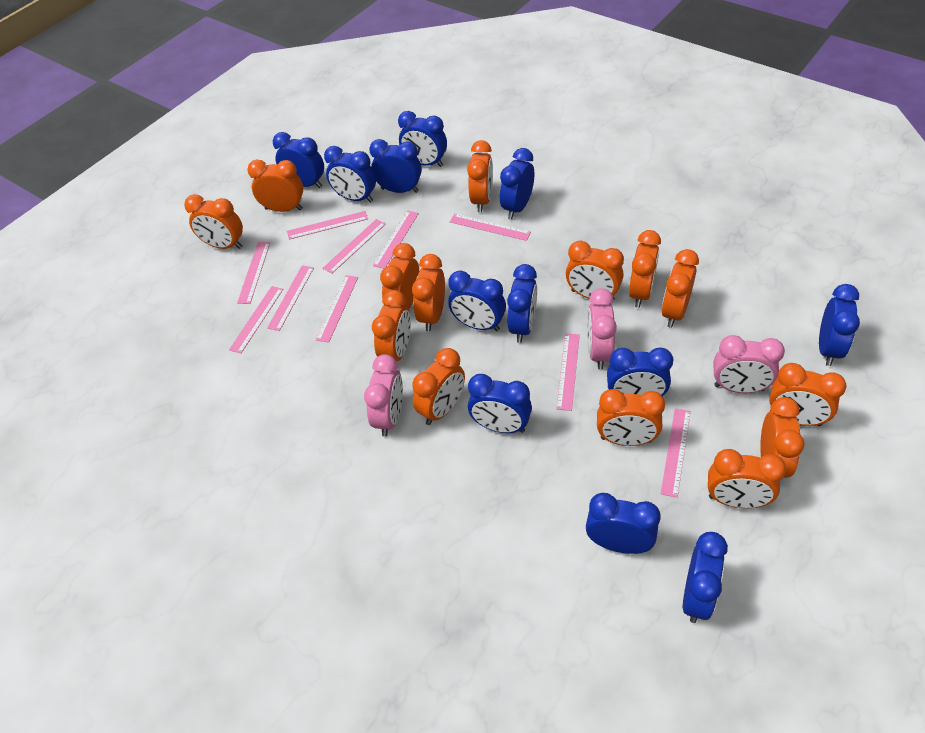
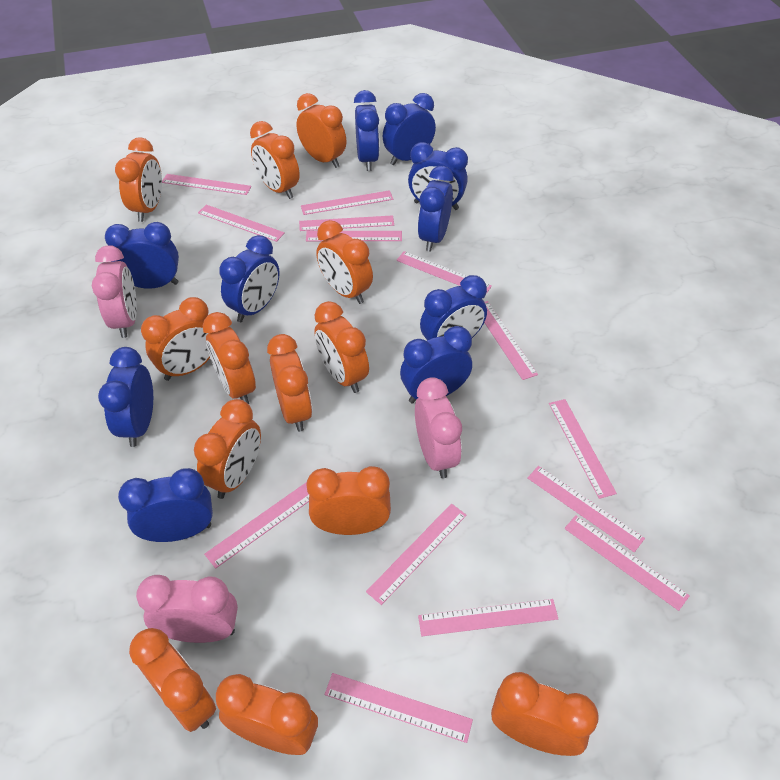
blue clock: [273,132,324,188] [324,146,376,203] [369,139,422,193] [398,111,447,167] [448,271,506,331] [468,374,532,433] [500,148,534,219] [507,264,537,343] [586,493,661,554] [607,348,673,396] [683,532,728,623] [819,284,860,366] = 12 -> [98,347,153,447] [105,222,179,289] [118,468,213,542] [219,235,280,322] [354,90,380,171] [383,93,436,165] [400,326,472,403] [408,142,468,210] [418,166,454,252] [420,275,487,340] = 10
orange clock: [184,194,243,249] [247,160,303,212] [372,290,411,361] [380,243,419,309] [412,254,445,331] [412,348,465,425] [467,140,493,212] [566,241,624,299] [597,389,665,446] [629,230,661,308] [661,249,699,328] [708,449,786,508] [760,397,805,478] [769,363,847,426] = 14 -> [115,137,162,222] [129,628,216,732] [141,297,210,381] [194,399,261,499] [203,312,256,404] [216,674,318,755] [250,121,300,199] [267,334,312,432] [296,93,346,168] [306,466,391,535] [314,301,369,393] [316,220,373,304] [491,672,599,756] = 13
pink ruler: [229,286,283,353] [237,242,270,304] [267,265,314,331] [287,211,368,240] [316,275,358,343] [322,219,386,273] [373,210,419,269] [450,214,531,241] [556,333,580,411] [661,408,691,498] = 10 -> [162,174,251,195] [198,205,285,242] [204,482,309,568] [299,215,394,231] [301,190,393,215] [306,231,402,241] [324,673,473,743] [366,503,467,605] [396,251,492,294] [418,599,558,636] [484,301,538,380] [527,466,645,552] [549,399,617,499] [564,515,690,611] = 14

